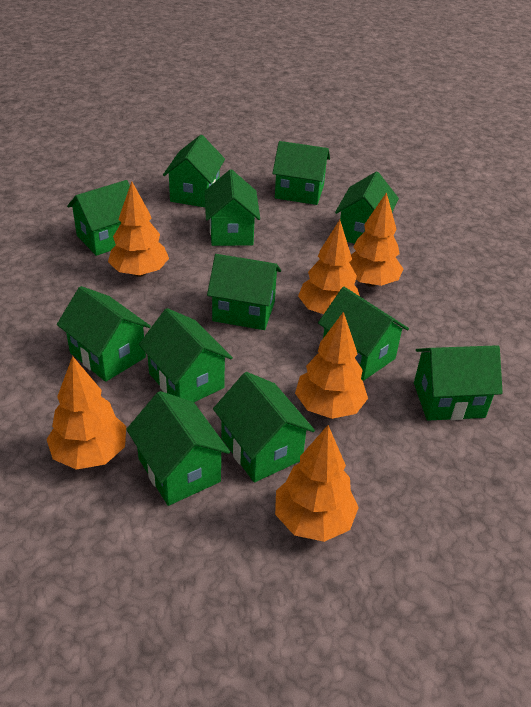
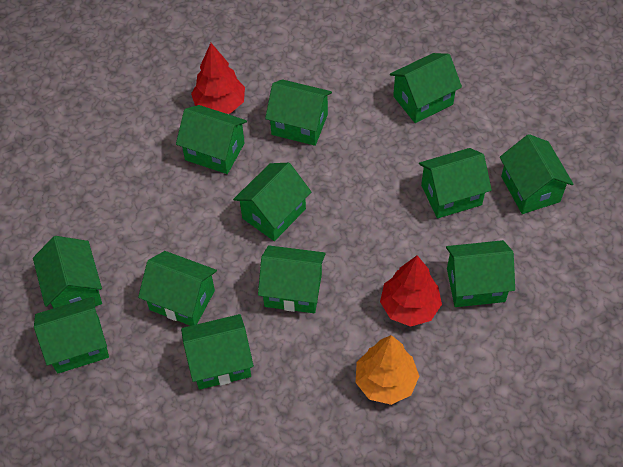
orange tree: [46,356,126,470] [108,181,169,277] [275,425,359,542] [295,312,368,419] [298,220,360,315] [349,192,403,287] = 6 -> [356,335,419,405] = 1
red tree: none = 0 -> [191,43,245,114] [380,255,442,327] = 2

